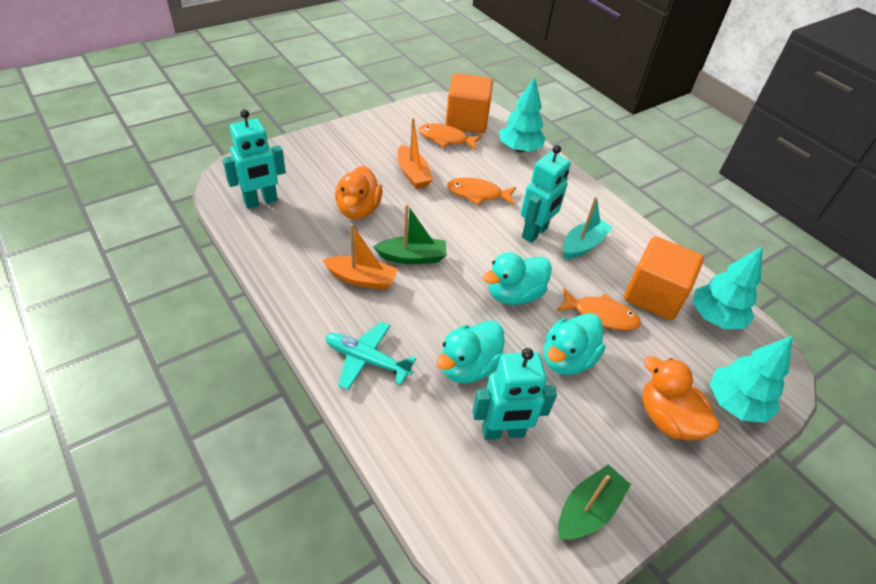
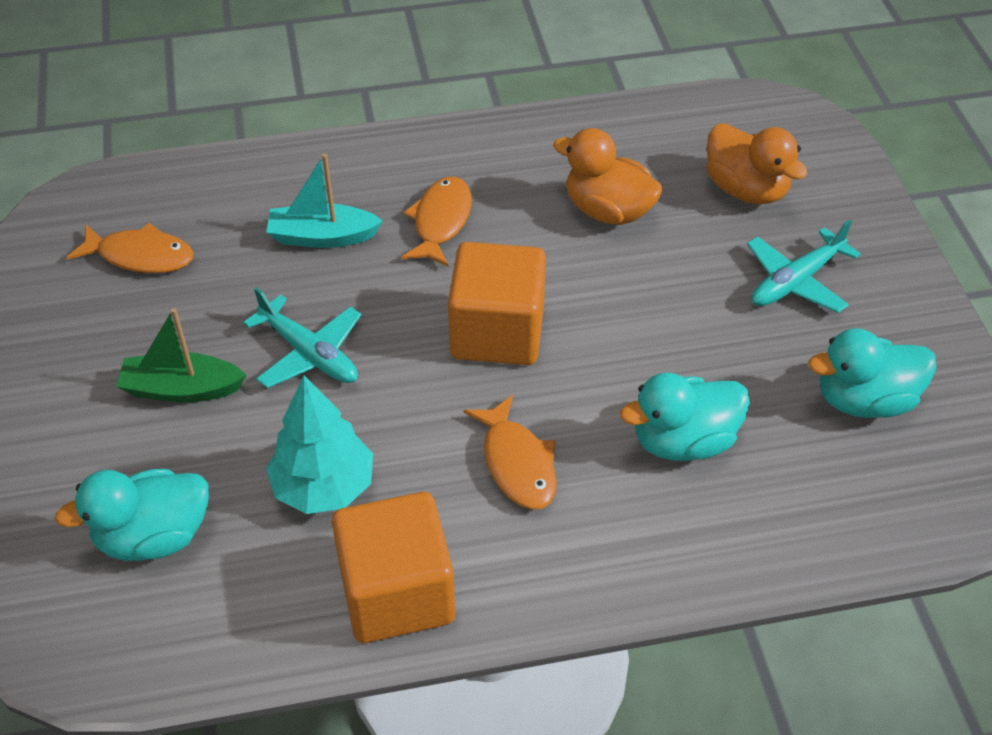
green boat: [373,204,447,264] [558,464,631,539] = 2 -> [116,308,246,403] = 1
orange boat: [323,224,398,290] [397,118,433,189] = 2 -> none = 0
turquoise plane: [325,322,416,390] = 1 -> [243,287,361,388] [747,220,861,313] = 2
turquoise robot: [222,109,286,209] [472,348,557,440] [521,145,571,243] = 3 -> none = 0
turquoise tree: [499,77,546,153] [693,246,763,329] [710,336,793,423] = 3 -> [266,375,373,514] = 1

